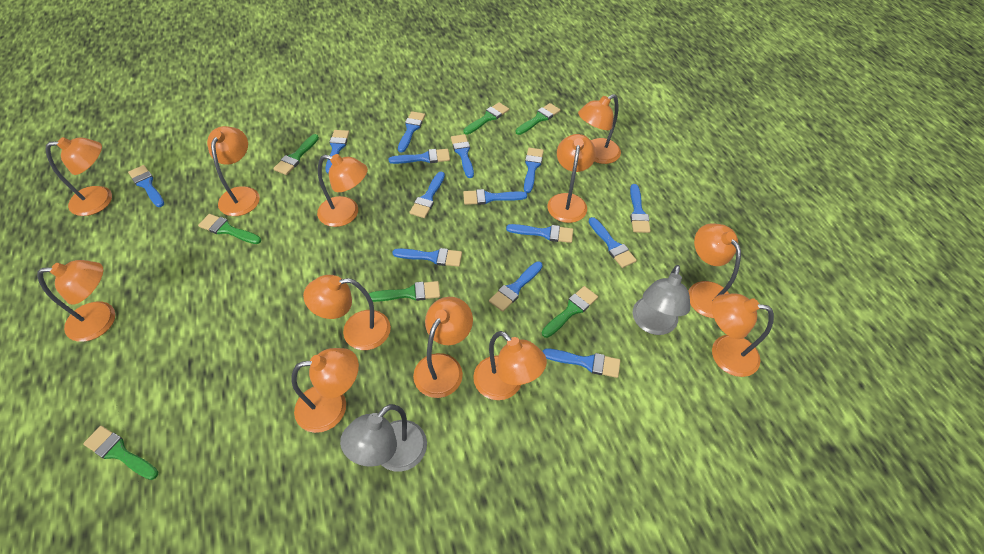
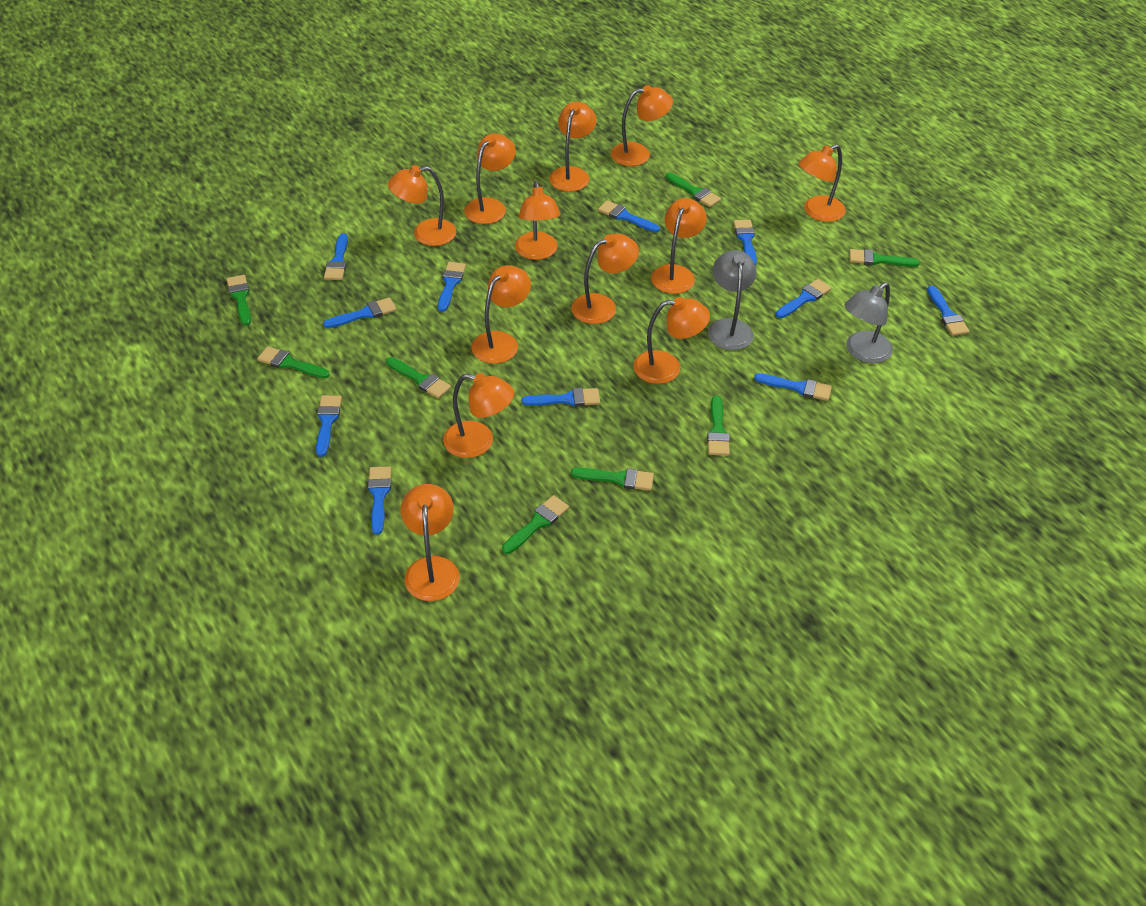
blue brush: [128,165,164,207] [325,130,349,174] [389,149,450,164] [392,248,462,267] [398,111,425,153] [409,172,445,218] [451,134,474,178] [463,189,527,205] [489,261,543,312] [506,224,573,243] [524,148,544,193] [543,349,620,378] [589,217,637,268] [630,184,651,233] = 14 -> [316,395,342,457] [323,297,396,328] [324,233,348,280] [368,466,391,535] [438,262,466,312] [522,388,600,407] [598,200,660,232] [733,220,757,265] [754,373,832,401] [776,279,831,318] [927,286,970,336] = 11
green brush: [83,426,158,480] [198,214,261,244] [273,134,319,175] [369,281,440,302] [463,102,509,135] [516,103,560,135] [542,286,598,338] = 7 -> [226,275,251,326] [257,346,330,378] [386,357,451,399] [502,495,569,554] [571,468,654,491] [666,173,721,207] [707,396,730,456] [850,249,920,267] = 8

